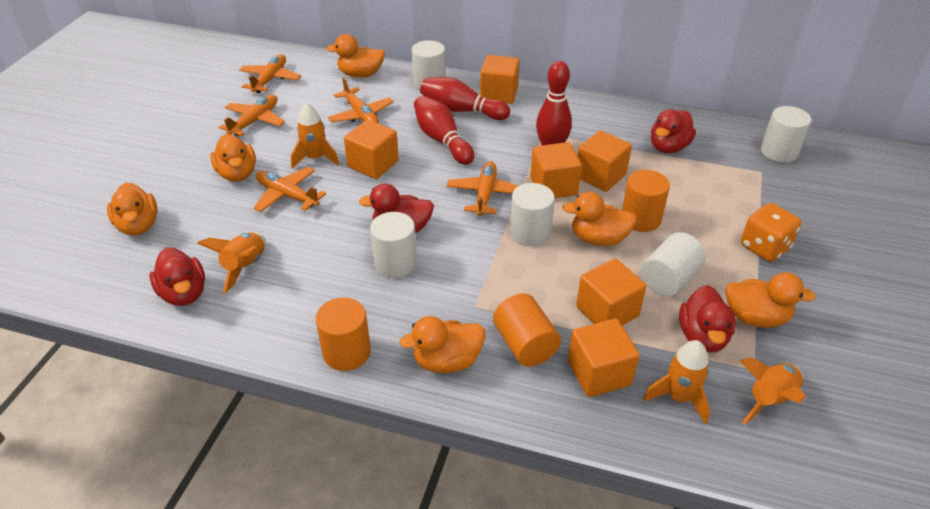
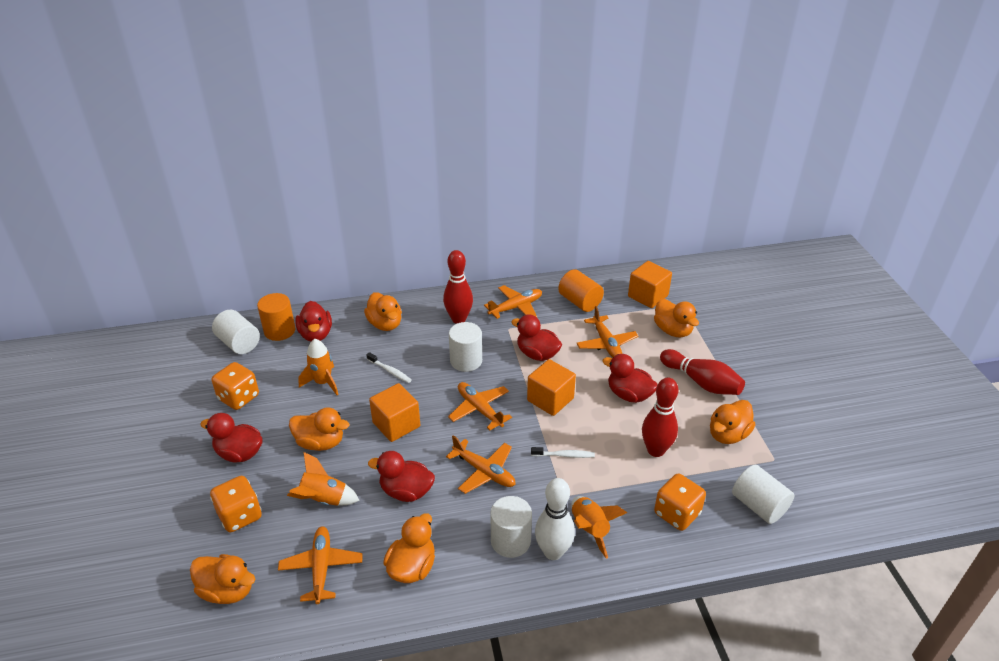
orange cube: [344,120,399,179] [480,55,520,104] [530,142,582,198] [568,319,640,397] [576,258,646,325] [577,130,632,192] = 6 -> [369,383,420,442] [527,359,576,416] [628,261,672,308] = 3
orange cylinder: [316,297,371,371] [493,293,561,367] [622,170,670,232] = 3 -> [257,293,296,341] [558,269,604,312] = 2
orange dice: [741,203,801,262] = 1 -> [210,476,262,532] [212,362,259,410] [654,474,706,531] = 3
orange rocket: [197,232,266,293] [291,103,339,169] [643,340,710,424] [740,357,805,425] = 4 -> [287,452,360,506] [298,339,339,395] [571,496,627,559] = 3
red duck: [150,248,205,306] [359,184,434,233] [651,109,696,153] [679,285,736,353] = 4 -> [200,413,263,463] [295,301,332,341] [368,451,435,502] [511,314,562,361] [603,354,657,403] = 5
white bowling pin: none = 0 -> [535,478,575,560] = 1
white cylinder: [370,212,417,278] [412,40,446,89] [510,183,555,246] [641,232,706,296] [761,106,811,163] = 5 -> [212,310,260,354] [449,322,482,372] [490,496,532,558] [732,465,795,524] = 4
white toothbrush: none = 0 -> [366,352,412,383] [531,447,595,458] = 2

